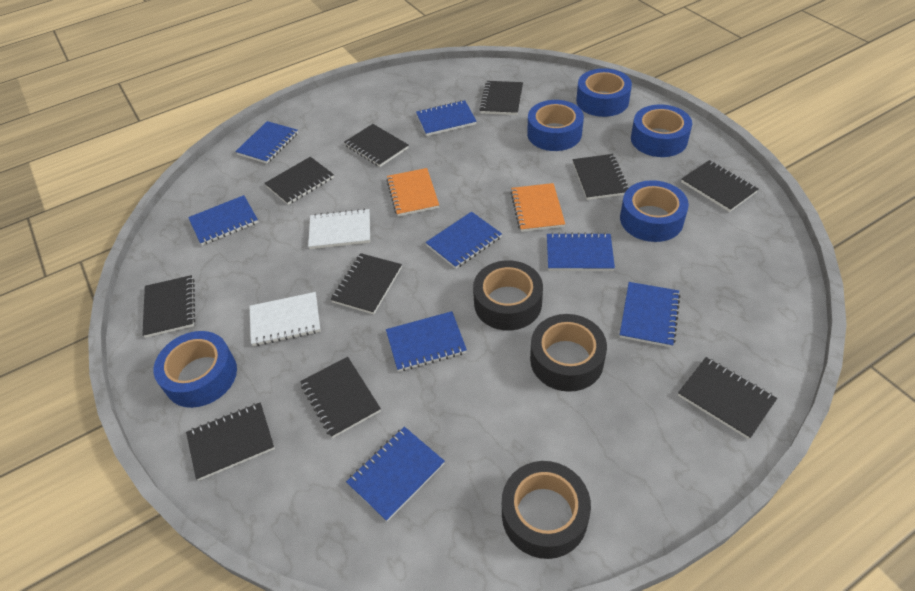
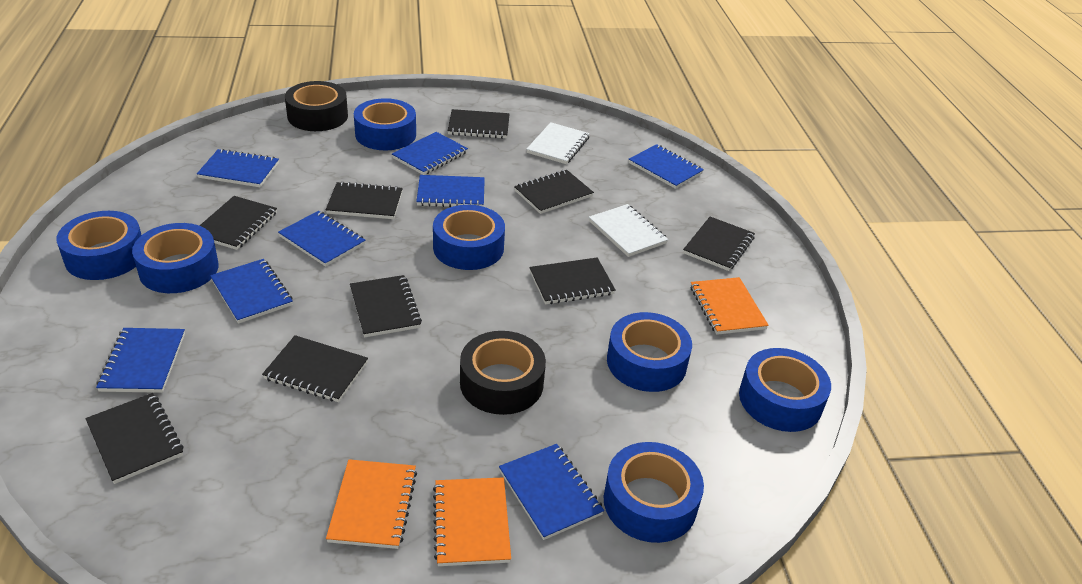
black notebook: [142,275,195,338] [186,402,275,481] [264,157,334,205] [300,357,381,438] [330,253,402,314] [344,124,409,167] [479,81,523,115] [572,154,629,200] [678,357,777,439] [681,160,758,212] = 10 -> [85,393,183,484] [199,196,277,250] [262,335,368,402] [326,181,403,219] [350,275,422,337] [448,109,510,139] [514,170,594,214] [529,258,616,304] [683,217,755,271] = 9
black tape: [473,260,543,331] [502,461,591,559] [530,314,607,392] = 3 -> [285,81,348,131] [460,331,546,415] = 2
blue tape: [154,331,237,408] [527,100,584,151] [576,68,632,117] [620,180,689,242] [631,104,692,157] = 5 -> [56,211,141,280] [132,223,219,293] [354,98,416,150] [433,205,505,270] [604,442,704,543] [607,312,692,392] [739,348,831,432] = 7
orange notebook: [386,168,439,216] [510,183,565,232] = 2 -> [326,459,417,549] [433,477,511,566] [690,277,769,335] = 3

